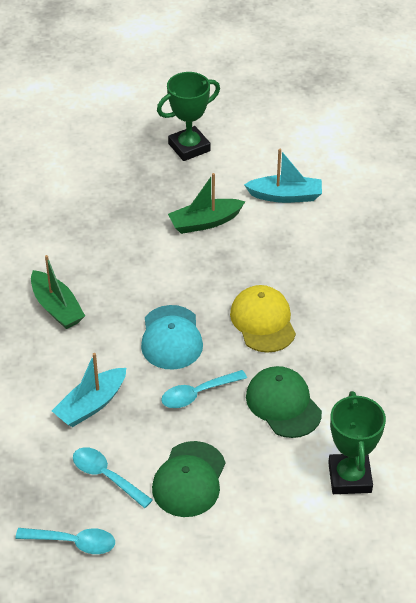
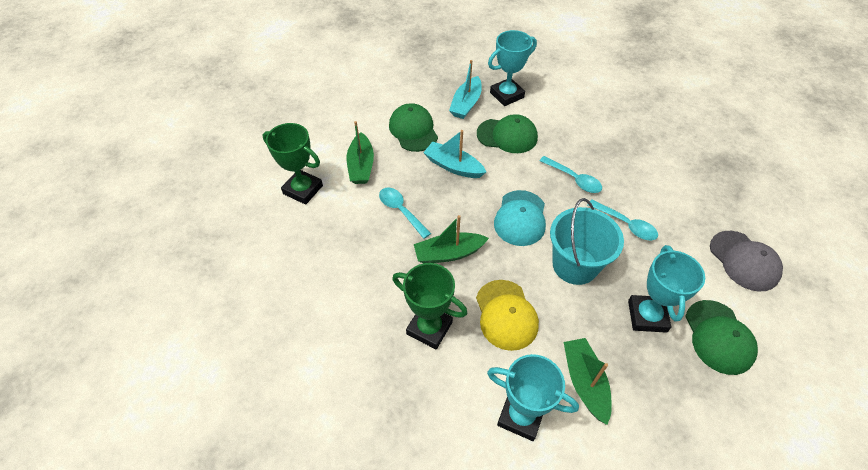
green boat: [31,255,85,329] [168,173,246,234] = 2 -> [347,121,374,184] [414,215,489,263] [564,338,612,425] = 3
green cap: [152,441,226,517] [246,366,322,438] = 2 -> [389,103,438,152] [477,114,538,153] [685,300,758,375] = 3
grey cap: none = 0 -> [710,231,783,292] = 1
turquoise bucket: none = 0 -> [550,198,624,285] = 1
turquoise trophy: none = 0 -> [487,354,579,441] [488,30,537,106] [628,245,705,333] = 3

